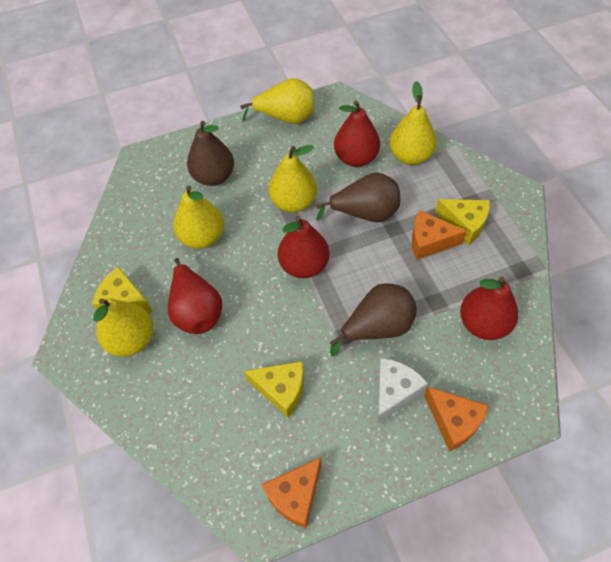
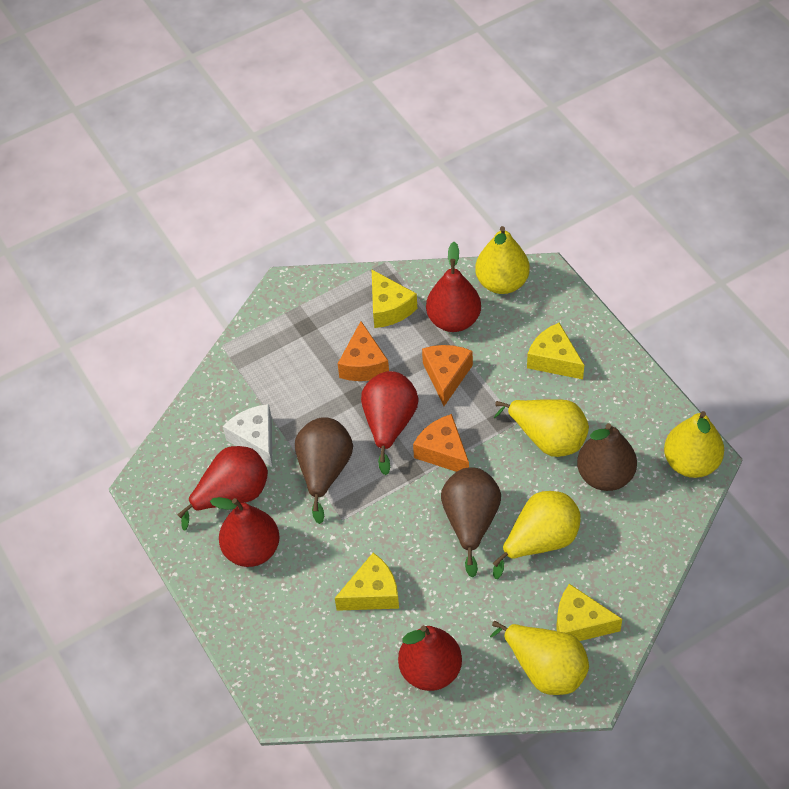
red pear: [168,258,222,334] [278,216,329,278] [334,100,380,167] [460,277,518,340] = 4 -> [178,446,268,530] [210,497,280,567] [361,371,419,475] [398,625,462,691] [426,242,481,332] = 5
yellow cheese: [92,267,153,313] [244,361,304,418] [435,199,490,246] = 3 -> [335,553,399,611] [372,270,417,328] [527,323,584,379] [557,584,622,641] = 4

